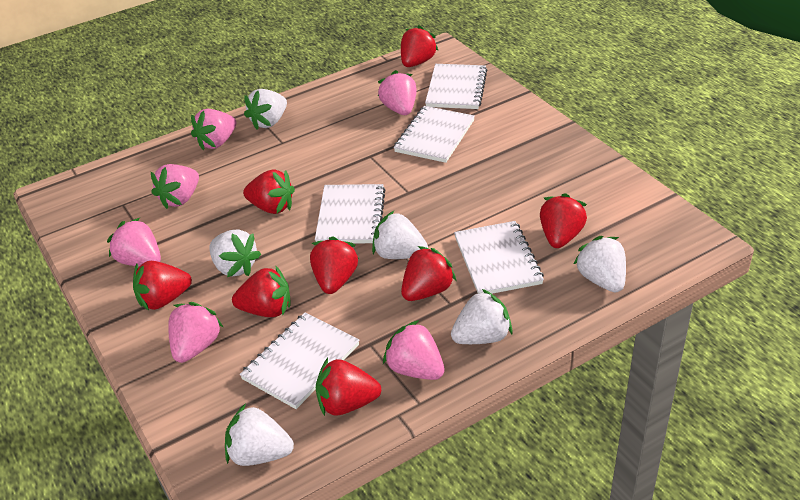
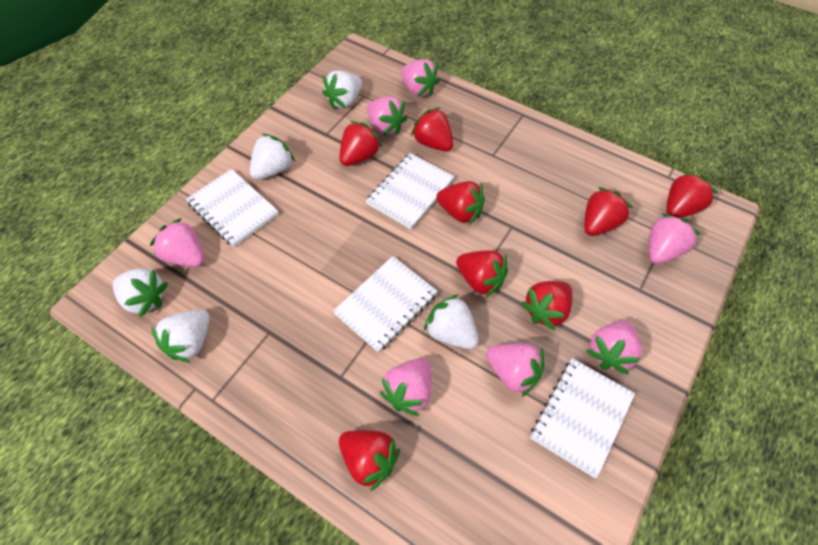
pink strawberry: [107,218,161,266] [151,164,199,209] [168,302,223,363] [191,109,236,150] [378,70,417,115] [383,320,445,380] = 6 -> [150,218,204,267] [367,96,408,136] [380,358,432,416] [401,59,440,97] [486,343,544,397] [586,320,642,374] [649,213,700,264] = 7
white notebook: [240,313,359,409] [315,184,386,243] [394,106,475,163] [425,64,487,109] [454,221,544,294] = 5 -> [186,169,279,247] [333,256,438,353] [366,153,454,229] [530,358,635,478] = 4
white strawberry: [209,229,261,277] [225,404,294,466] [244,89,287,130] [372,211,428,259] [451,289,513,344] [573,236,626,292] = 6 -> [113,268,168,317] [151,310,210,363] [250,134,295,180] [322,71,362,109] [424,294,478,349] = 5

